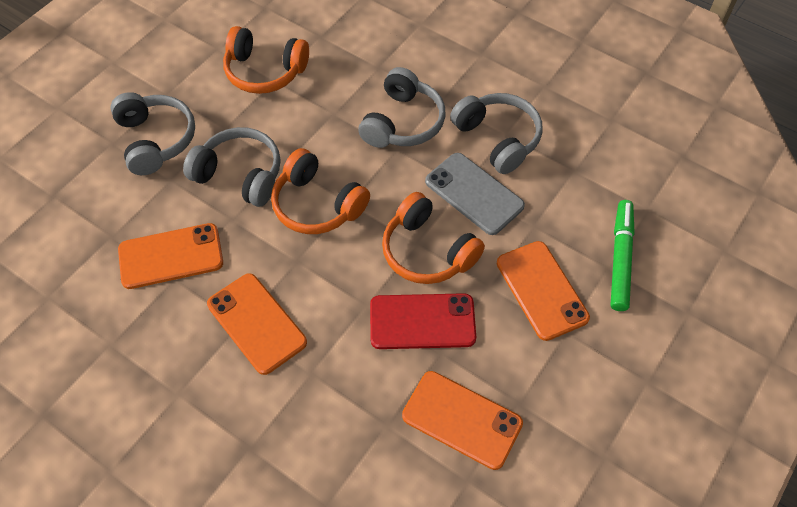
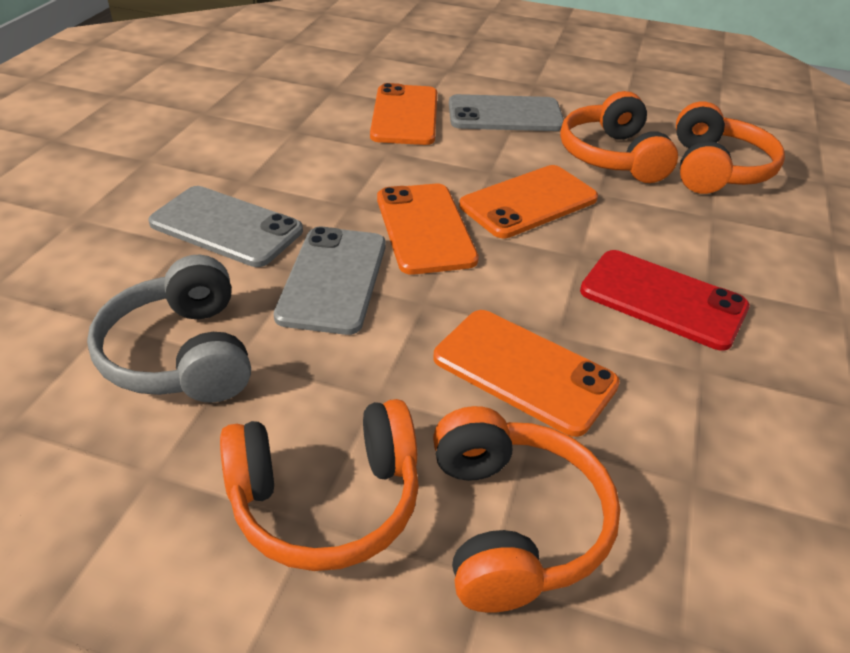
green marker: [610,200,635,311] = 1 -> none = 0
grey headphones: [110,92,195,175] [183,127,281,207] [358,67,446,148] [450,93,543,174] = 4 -> [87,255,251,403] = 1
grey phone: [425,153,525,235] = 1 -> [148,186,303,267] [274,227,386,335] [449,94,564,131] = 3
orange headphones: [223,26,309,94] [271,148,370,234] [382,192,485,284] = 3 -> [220,399,419,571] [433,406,620,613] [560,91,678,183] [676,101,785,194] = 4

